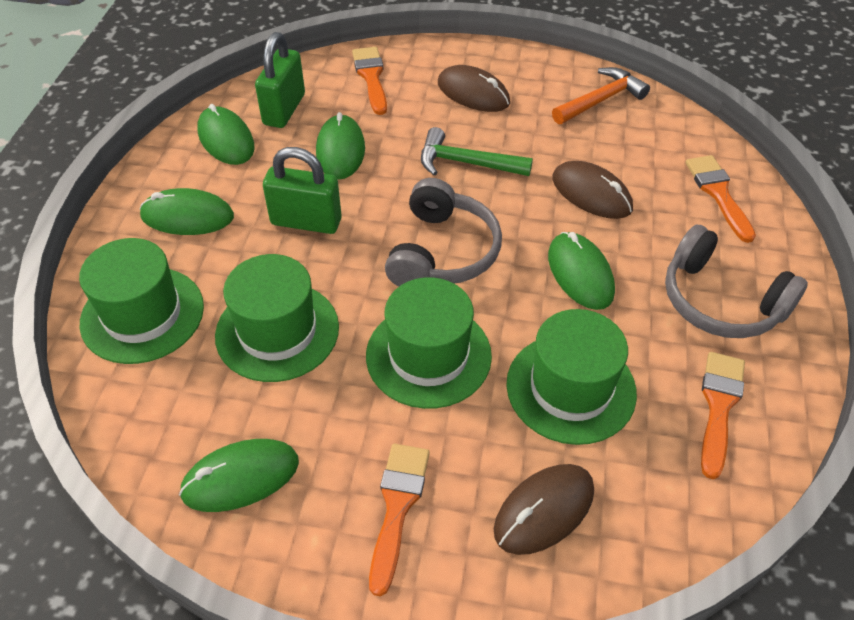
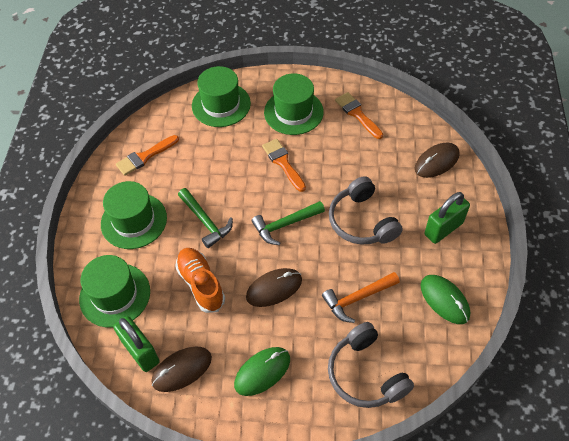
green hammer: [421,127,533,176] = 1 -> [178,188,233,248] [252,201,325,245] = 2
green mouse: [139,188,234,235] [179,439,299,512] [197,104,254,165] [316,112,365,179] [548,232,615,310] = 5 -> [234,347,290,396] [421,275,470,324] = 2
orange brush: [352,47,387,115] [369,444,430,596] [685,155,756,243] [701,352,745,479] = 4 -> [116,135,179,176] [262,139,306,192] [335,92,383,139] = 3
orange shoe: none = 0 -> [175,248,225,313] = 1

